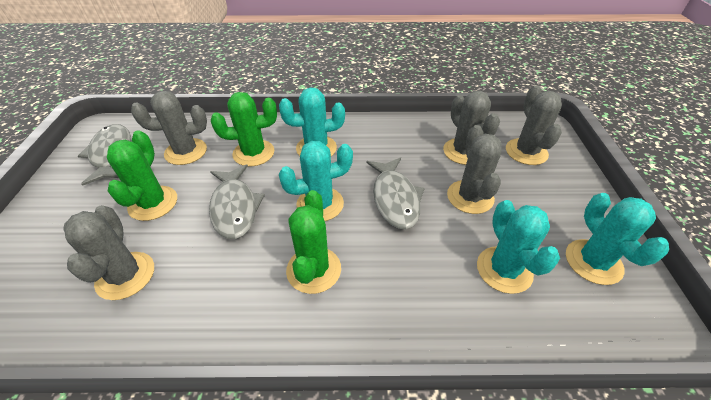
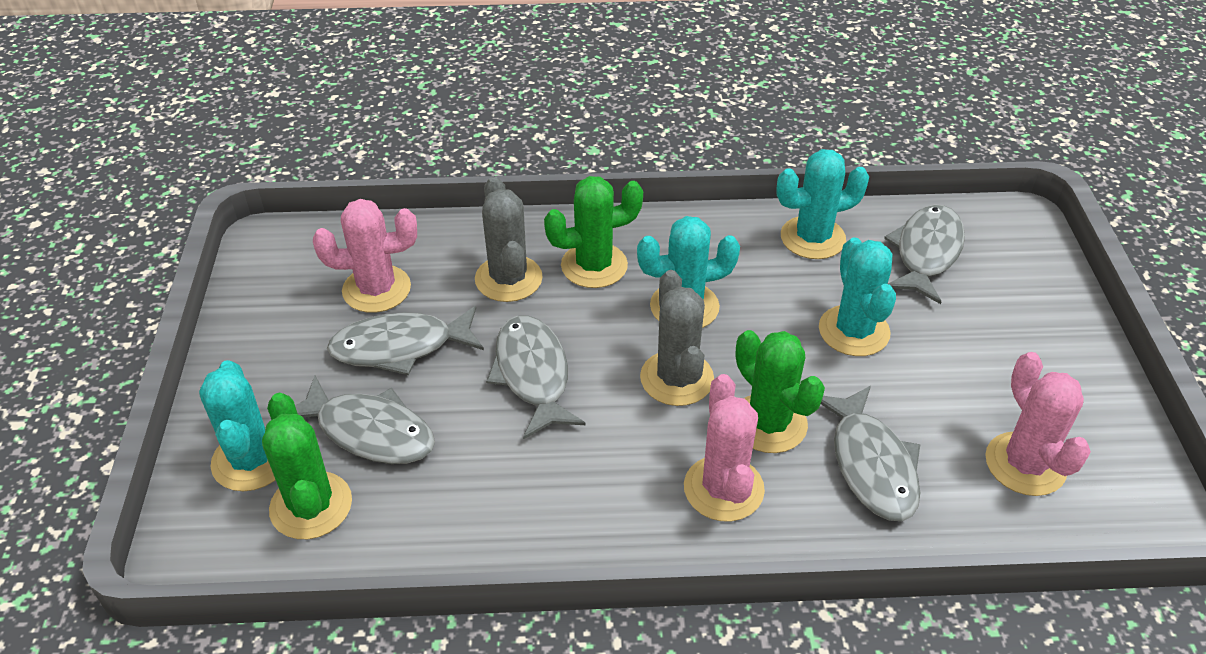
grey cactus: [63,205,154,300] [131,91,207,165] [443,91,500,165] [447,125,502,214] [506,85,562,165] = 5 -> [475,176,543,302] [640,270,714,406] = 2
grey fish: [78,124,131,186] [209,164,265,239] [366,157,425,229] = 3 -> [295,376,435,464] [327,306,484,375] [486,315,586,439] [821,386,921,521] [884,204,965,304] = 5
pink cactus: none = 0 -> [313,199,417,313] [684,374,765,521] [985,352,1091,496] = 3

